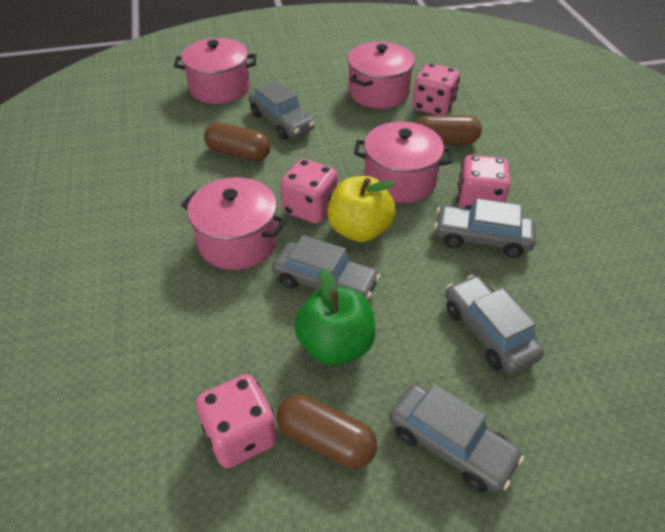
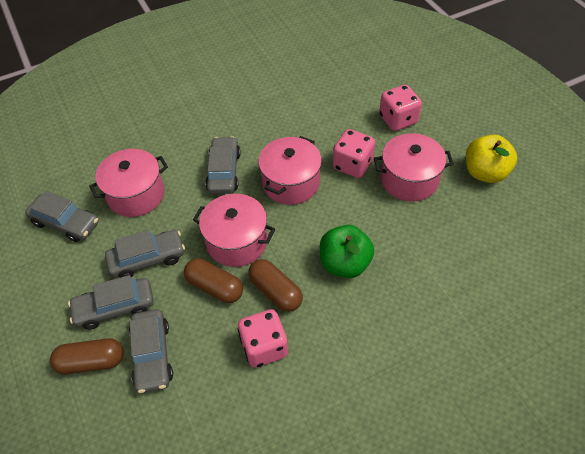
pink dice: [196,374,277,468] [281,159,338,224] [413,63,460,115] [457,155,510,209] = 4 -> [238,309,288,368] [333,129,375,178] [379,85,422,131] = 3

